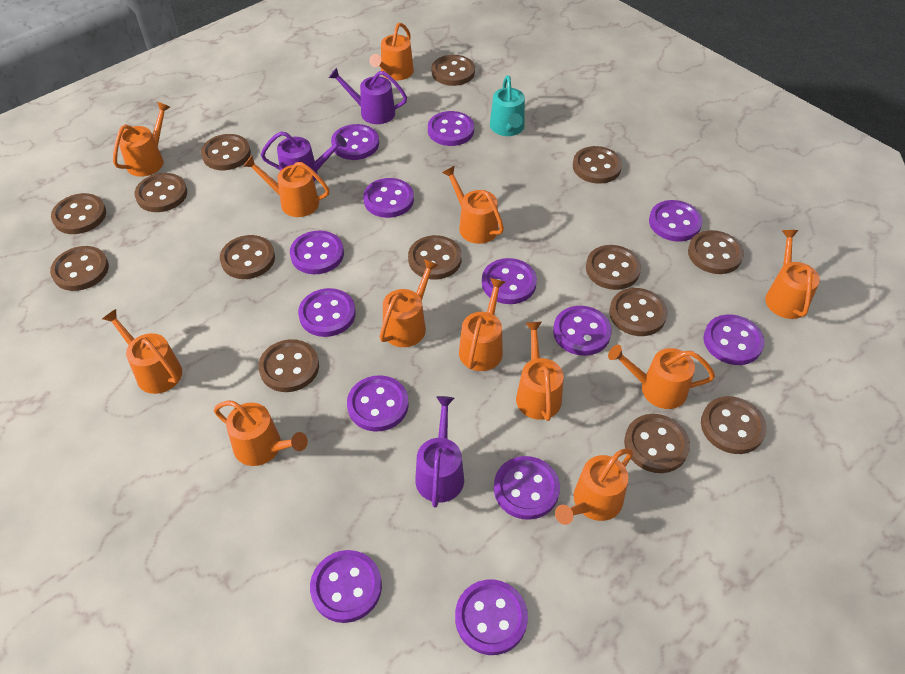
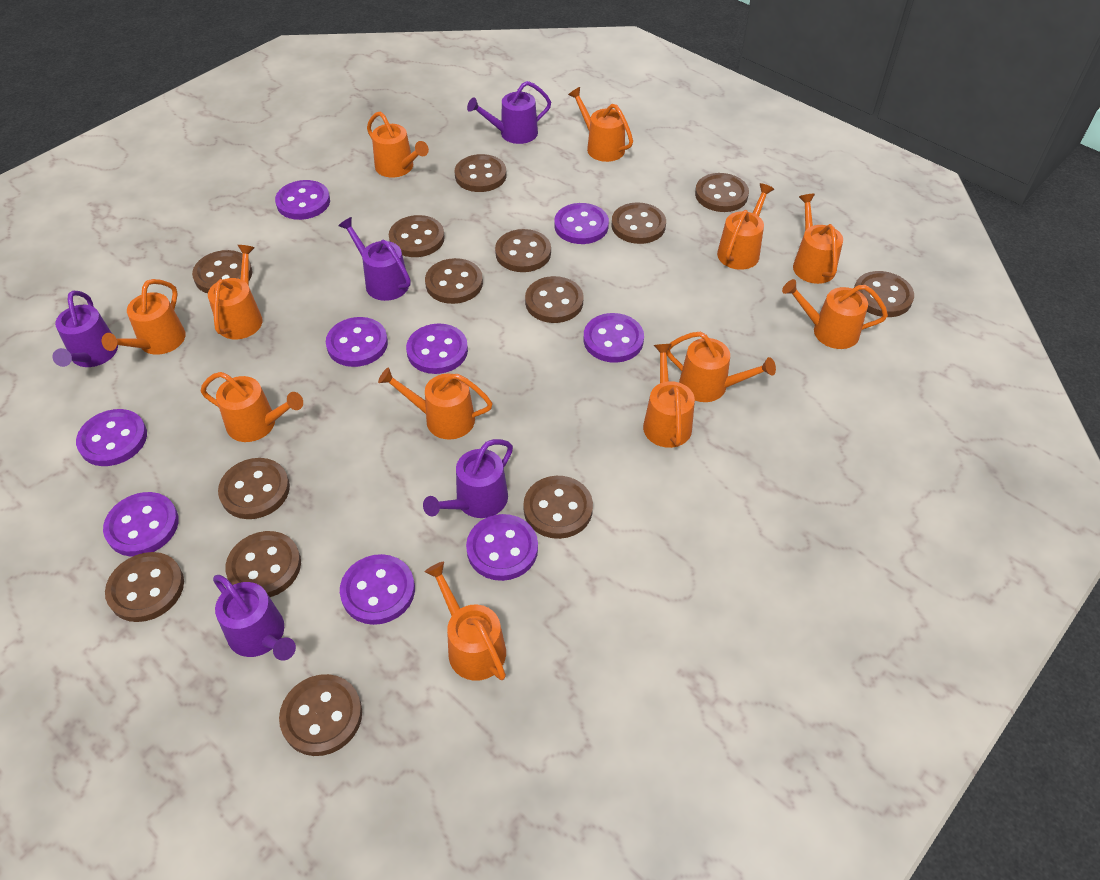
purple button: [290,231,344,274] [298,288,356,337] [310,550,382,623] [331,124,379,160] [347,375,409,432] [363,178,414,218] [428,111,474,146] [455,580,528,655] [482,258,537,304] [494,456,560,520] [553,306,612,356] [649,200,703,242] [703,315,764,365] = 13 -> [76,409,147,466] [103,492,179,556] [275,180,330,220] [326,317,388,367] [340,554,415,625] [406,323,468,374] [466,514,538,581] [554,203,609,244] [584,313,644,363] = 9
purple watering can: [261,131,347,181] [329,67,407,124] [415,396,464,508] = 3 -> [53,291,118,367] [213,575,296,661] [338,217,411,301] [423,439,513,518] [467,81,551,144] = 5
turquoise watering can: [490,75,525,136] = 1 -> none = 0

